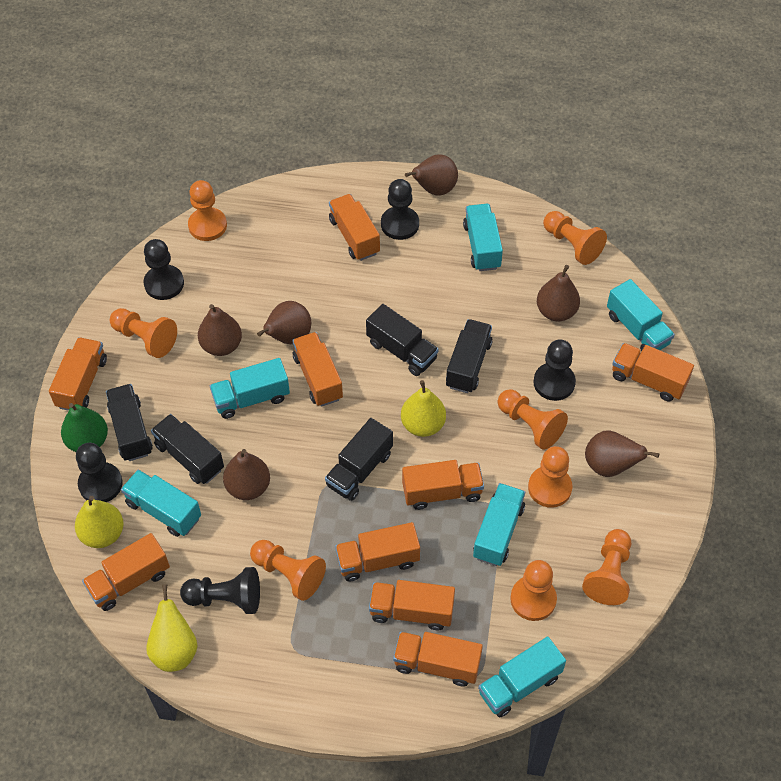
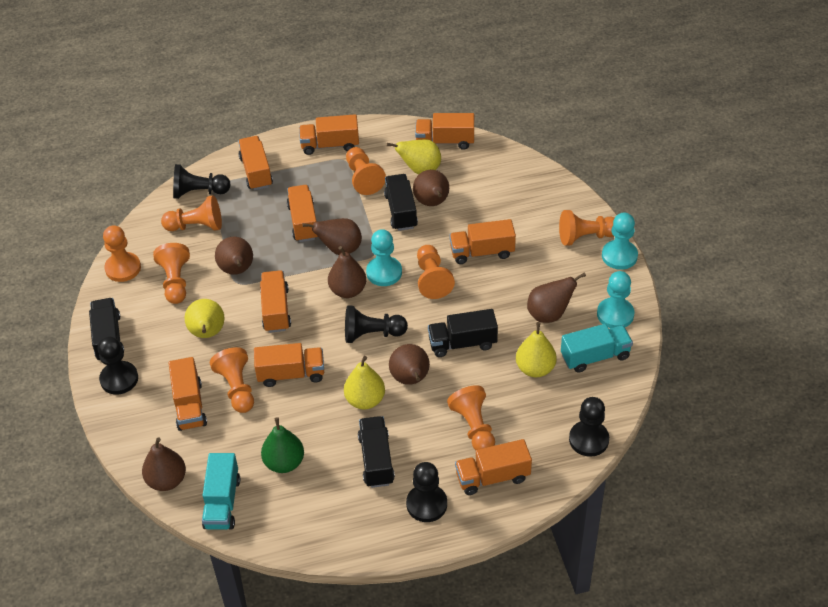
black truck: [106,384,153,461] [151,414,224,484] [325,418,393,501] [366,304,439,376] [446,319,492,393] = 5 -> [89,298,124,360] [358,416,395,488] [384,174,418,231] [428,309,498,357] = 4
brown pear: [198,304,242,356] [223,449,270,500] [257,301,311,344] [405,155,458,196] [537,265,580,321] [585,431,659,477] = 6 -> [142,437,186,491] [215,237,253,275] [302,218,362,255] [328,246,366,298] [389,344,430,385] [413,170,449,206] [527,272,586,323] = 7
turquoise pawn: none = 0 -> [366,229,402,286] [597,271,635,328] [602,213,638,270] = 3
turquoise truck: [121,470,201,537] [210,358,290,419] [463,204,503,271] [473,483,525,566] [478,636,566,718] [607,279,675,352] = 6 -> [202,453,240,530] [561,324,633,373] = 2
yellow pear: [75,496,124,548] [146,584,197,672] [401,380,446,437] = 3 -> [185,299,224,338] [344,356,385,409] [386,139,441,174] [516,322,557,377] = 4

